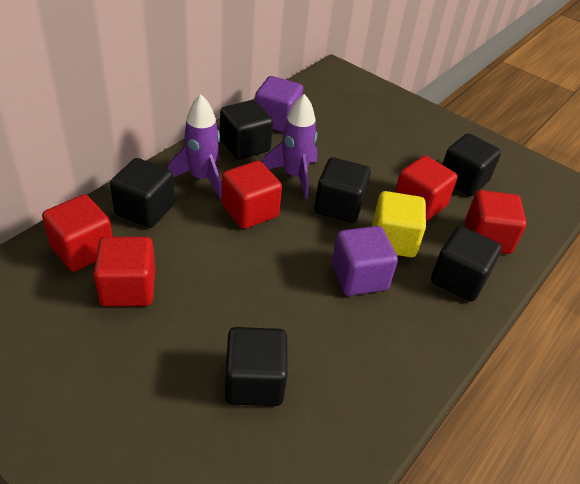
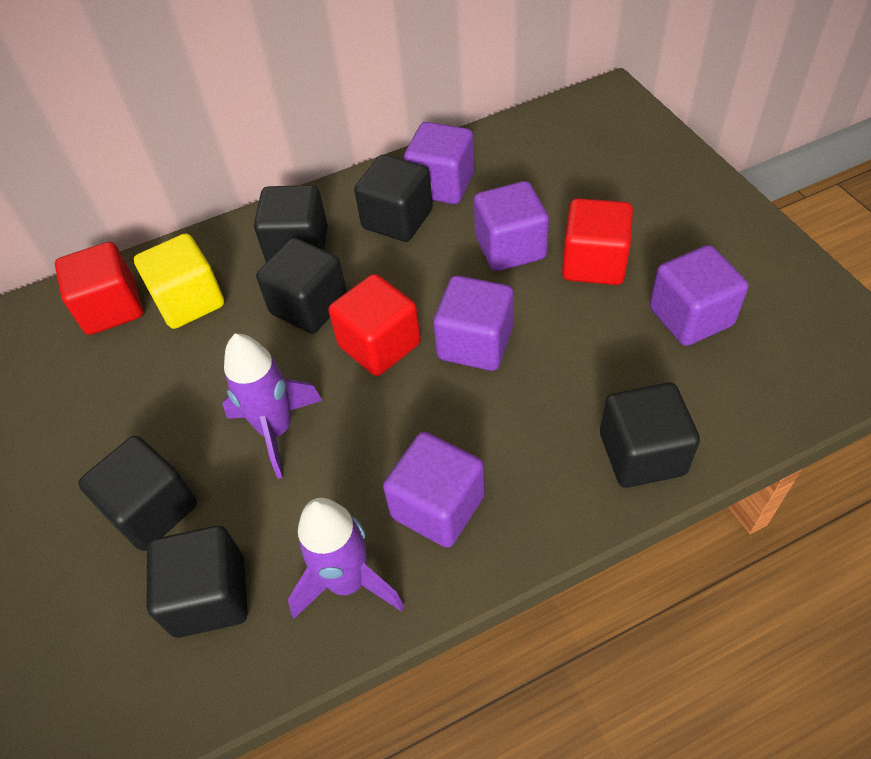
purple cube: [255,76,303,133] [332,226,398,296] = 2 -> [383,432,485,548] [404,122,474,204] [433,275,513,371] [474,181,549,271] [650,245,749,346] = 5
red cube: [42,194,113,271] [93,237,156,307] [222,161,282,229] [395,156,458,222] [465,190,526,254] = 5 -> [55,242,143,335] [329,274,421,376] [562,198,633,285] = 3

